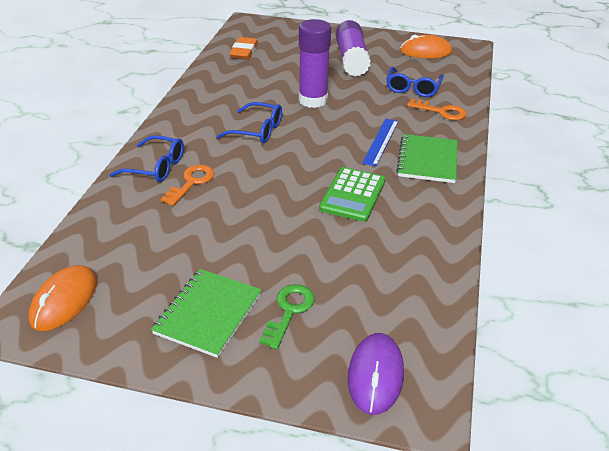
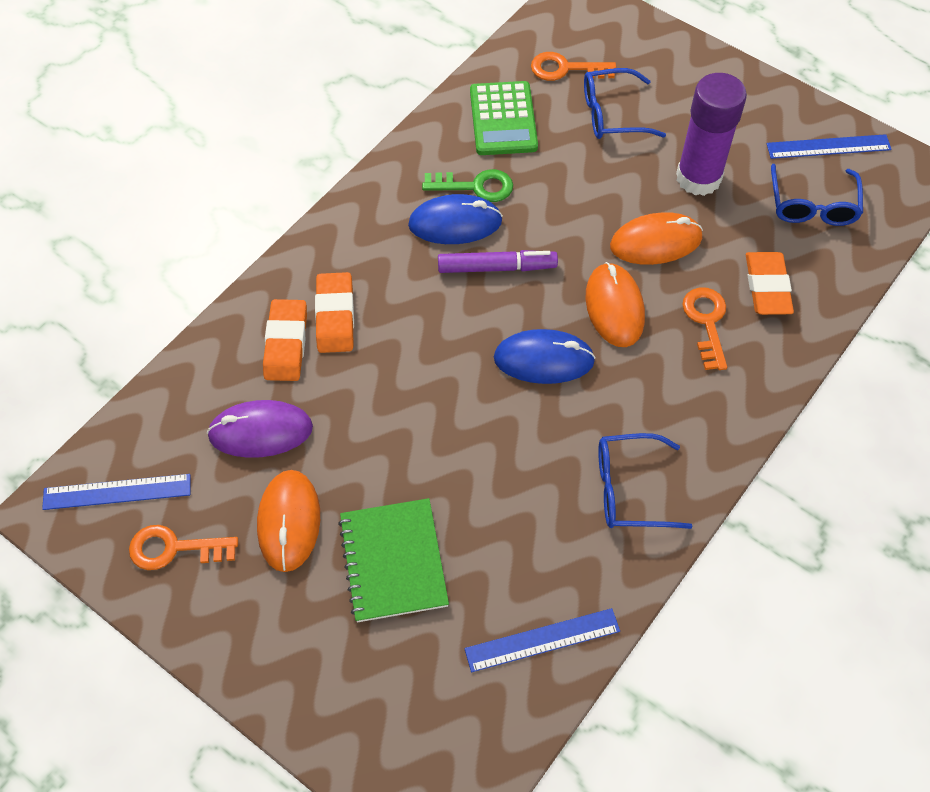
blue mouse: none = 0 -> [408,194,503,244] [494,329,596,384] = 2
blue ruler: [362,118,399,167] = 1 -> [42,474,190,510] [464,608,620,672] [766,134,892,159] = 3
green notebook: [151,269,262,358] [396,134,457,183] = 2 -> [338,498,449,622] = 1
orange eraser: [229,37,258,60] = 1 -> [263,299,307,381] [315,272,354,353] [746,252,794,315] = 3
orange key: [161,165,214,206] [407,99,466,120] = 2 -> [129,525,238,570] [531,52,616,81] [683,287,727,370] = 3
orange mouse: [29,265,97,331] [400,35,452,58] = 2 -> [257,470,320,572] [585,262,645,347] [610,212,703,265] = 3
purple glue stick: [299,19,331,108] [335,20,371,76] = 2 -> [676,73,747,196] = 1
purple marker: none = 0 -> [438,250,558,273] = 1

